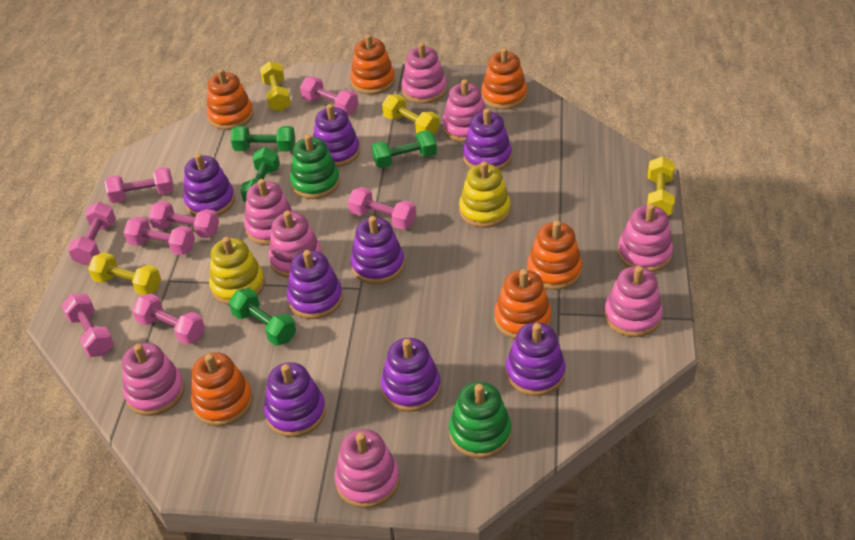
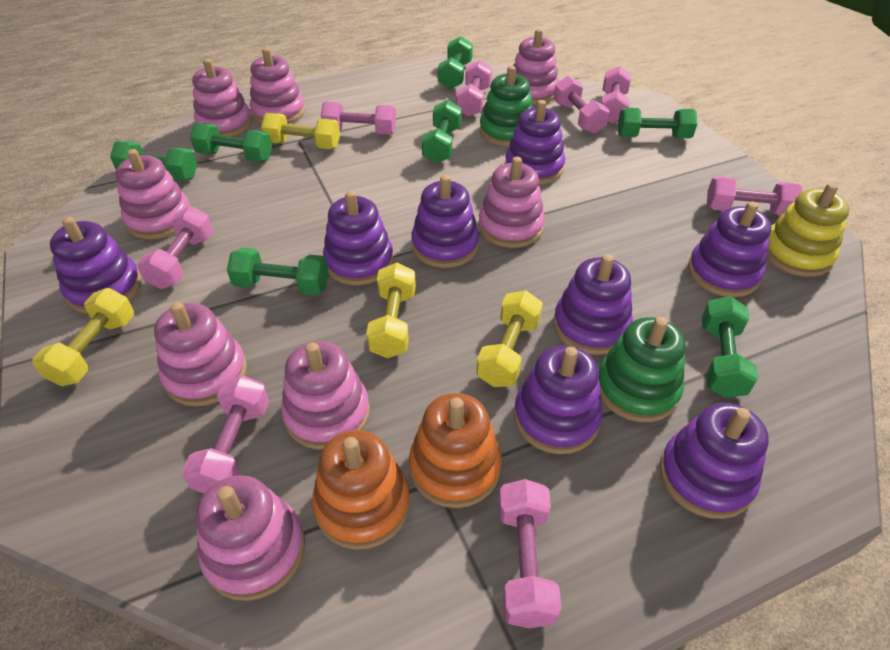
green dumbbell: [229,288,296,346] [231,126,295,152] [240,147,280,202] [371,130,437,168] = 4 -> [110,141,197,181] [190,123,272,162] [227,247,329,295] [422,100,462,163] [438,36,473,89] [618,108,697,138] [702,296,758,398] = 7
orange stacking toy: [191,352,253,426] [207,69,254,130] [350,34,395,95] [481,48,527,109] [494,269,552,339] [527,221,582,290] = 6 -> [312,430,410,550] [409,393,502,508] = 2
yellow stacking toy: [209,237,265,305] [459,161,511,228] = 2 -> [767,183,850,277] = 1

